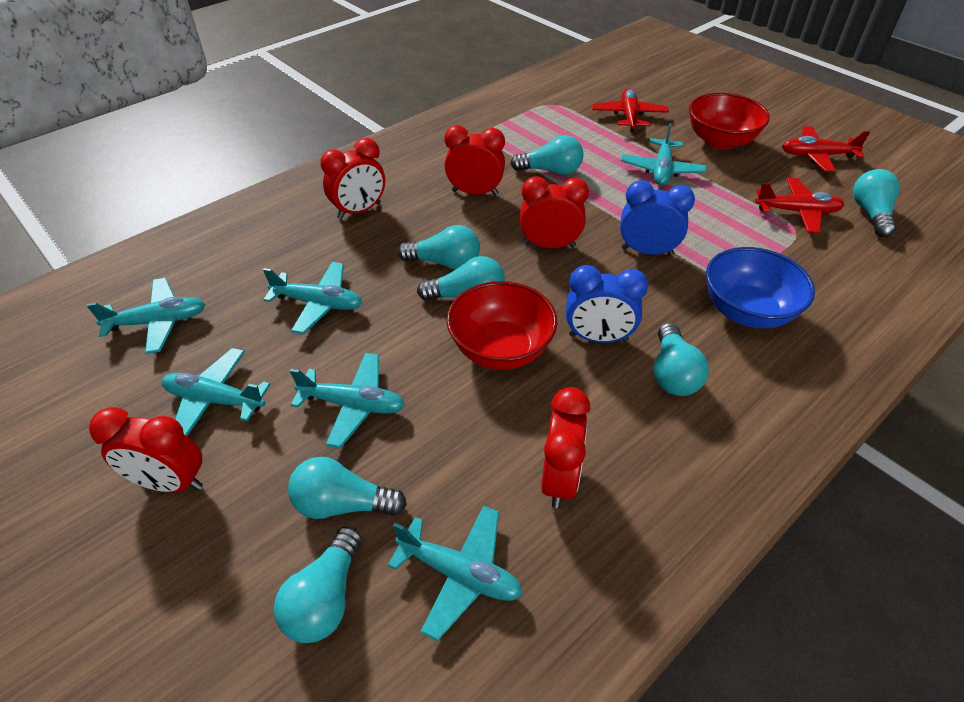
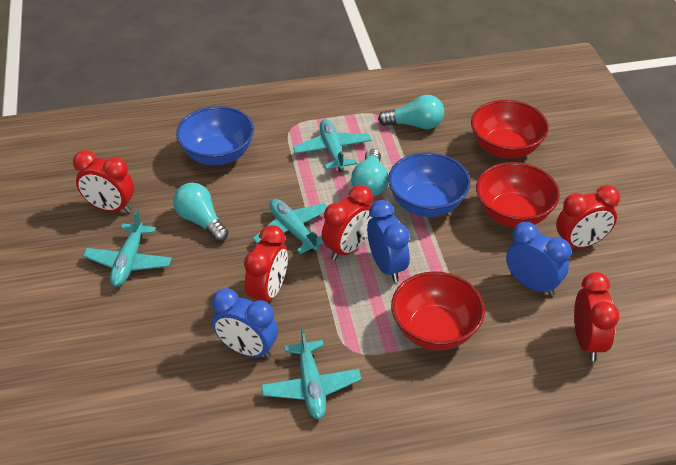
blue bowl: [706,247,815,328] = 1 -> [176,106,254,166] [388,152,471,217] = 2
blue clock: [566,265,648,343] [620,180,695,256] = 2 -> [212,288,278,359] [367,200,410,282] [506,222,571,296] = 3
red bowl: [446,281,558,370] [689,93,770,150] = 2 -> [391,271,485,350] [471,100,549,158] [476,162,560,227] = 3
red plane: [592,88,669,132] [755,178,844,233] [782,126,870,172] = 3 -> none = 0
turquoise light bulb: [274,526,362,643] [288,457,407,519] [398,225,480,270] [417,256,505,301] [510,135,583,175] [654,323,709,396] [853,169,900,237] = 7 -> [173,183,228,242] [351,149,388,197] [378,95,444,129] = 3
turquoise plane: [87,278,205,354] [161,348,271,436] [263,262,362,335] [290,353,405,449] [388,506,523,641] [621,123,707,185] = 6 -> [83,210,172,287] [253,199,328,254] [261,328,361,419] [293,119,372,172] = 4

